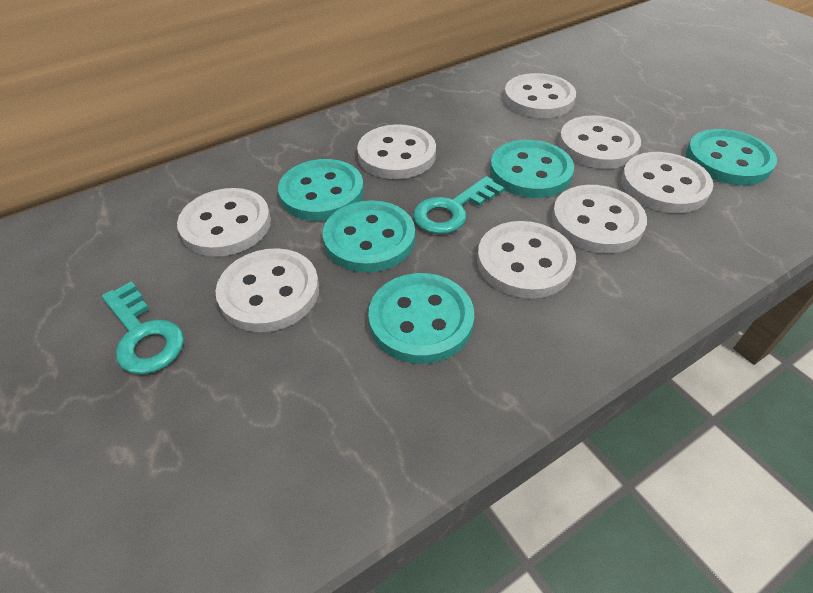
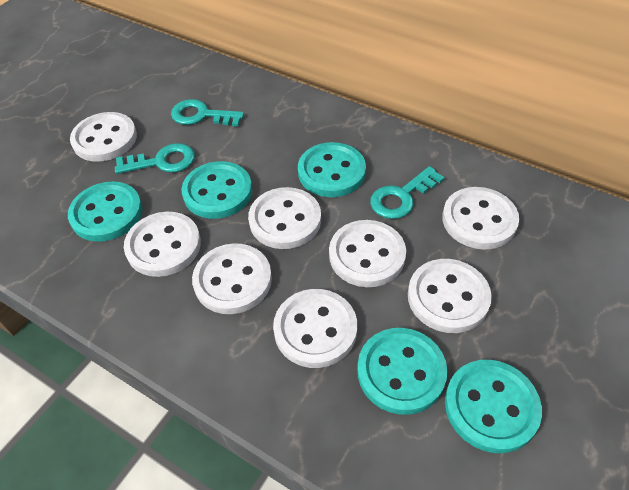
turquoise key: [102,281,184,374] [413,176,504,234] = 2 -> [115,143,195,174] [171,99,244,127] [370,166,444,219] = 3

